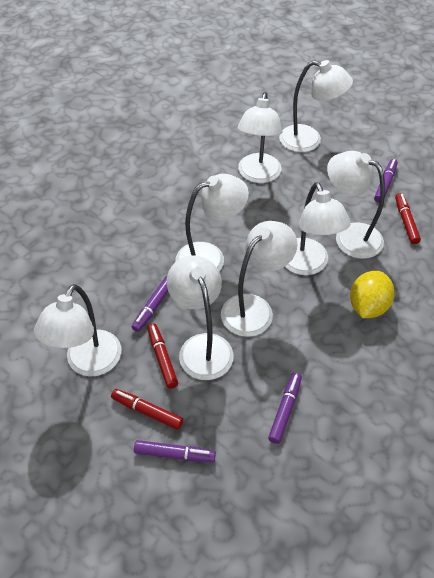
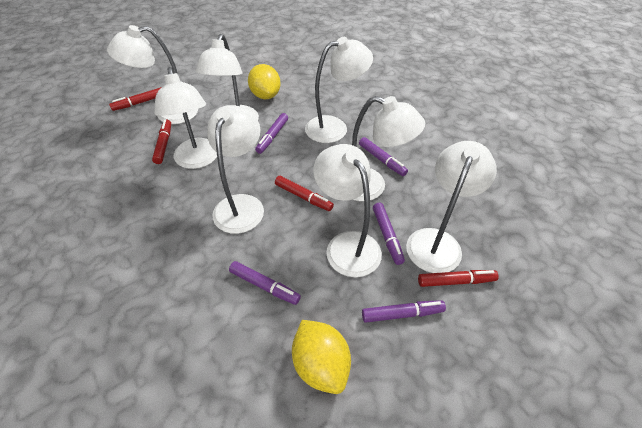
purple marker: [132,276,168,332] [134,440,216,462] [268,372,302,444] [374,159,398,203] = 4 -> [229,261,301,305] [255,113,288,154] [359,137,408,176] [362,300,446,323] [373,203,405,265] = 5
red marker: [111,389,183,430] [147,324,178,389] [395,193,421,244] = 3 -> [109,87,162,111] [152,120,171,164] [275,176,334,211] [418,270,499,287] = 4
yellow lemon: [350,271,395,318] = 1 -> [248,64,281,99] [292,320,351,394] = 2

